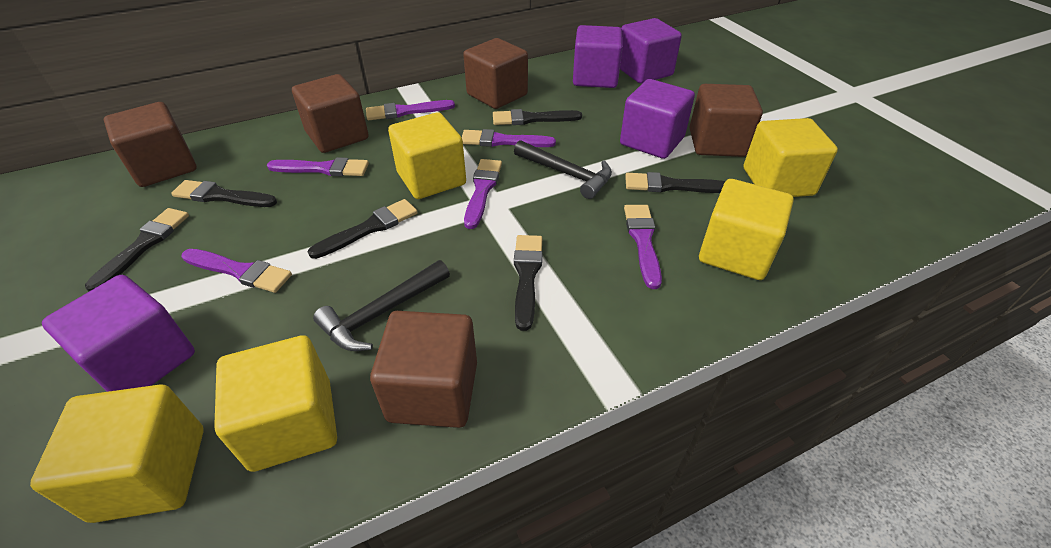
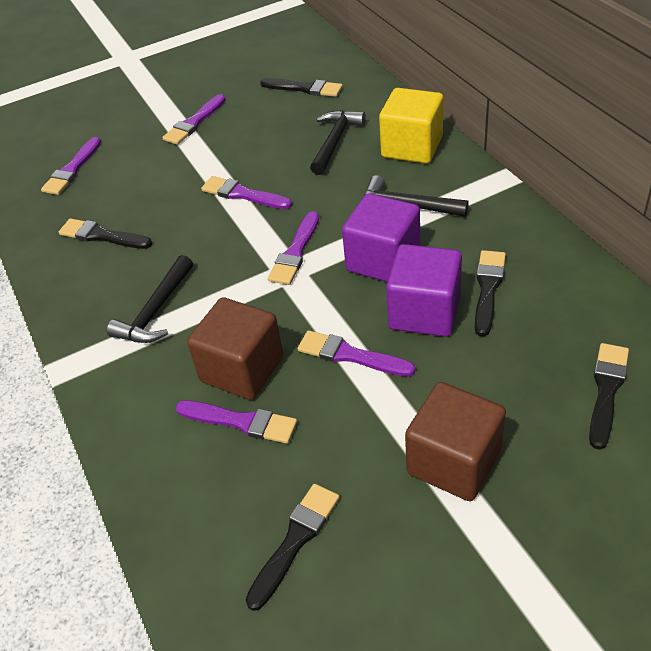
black brush: [85,208,189,291] [171,180,277,207] [308,199,417,259] [493,109,582,125] [514,235,543,331] [625,172,726,193] = 6 -> [59,218,152,249] [245,484,340,611] [260,78,343,97] [475,250,506,336] [589,343,629,450] = 5
black hammer: [313,260,450,351] [514,140,612,199] = 2 -> [107,255,193,343] [310,110,366,175] [363,175,469,217] = 3
brown cube: [104,102,197,187] [292,74,369,153] [370,311,477,428] [463,38,528,109] [690,84,763,157] = 5 -> [187,297,283,400] [405,382,506,501] = 2
purple cube: [42,275,195,392] [573,25,623,88] [620,18,682,83] [620,79,695,159] = 4 -> [342,194,420,282] [386,244,462,337] = 2
yellow cube: [30,384,204,523] [214,335,337,472] [388,112,466,199] [699,179,794,280] [743,118,838,197] = 5 -> [379,88,443,164] = 1

